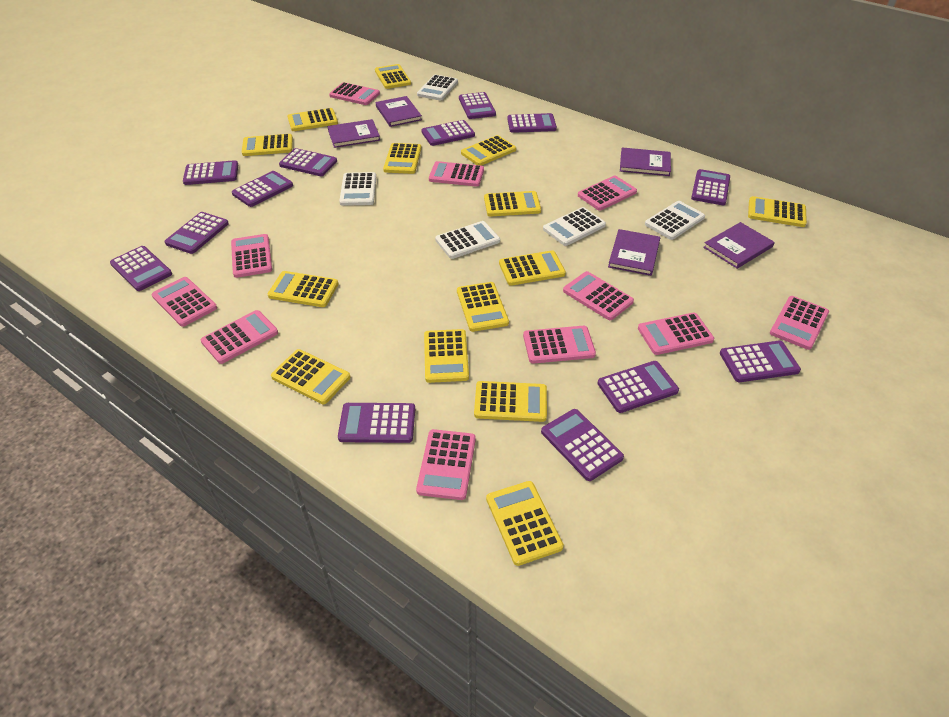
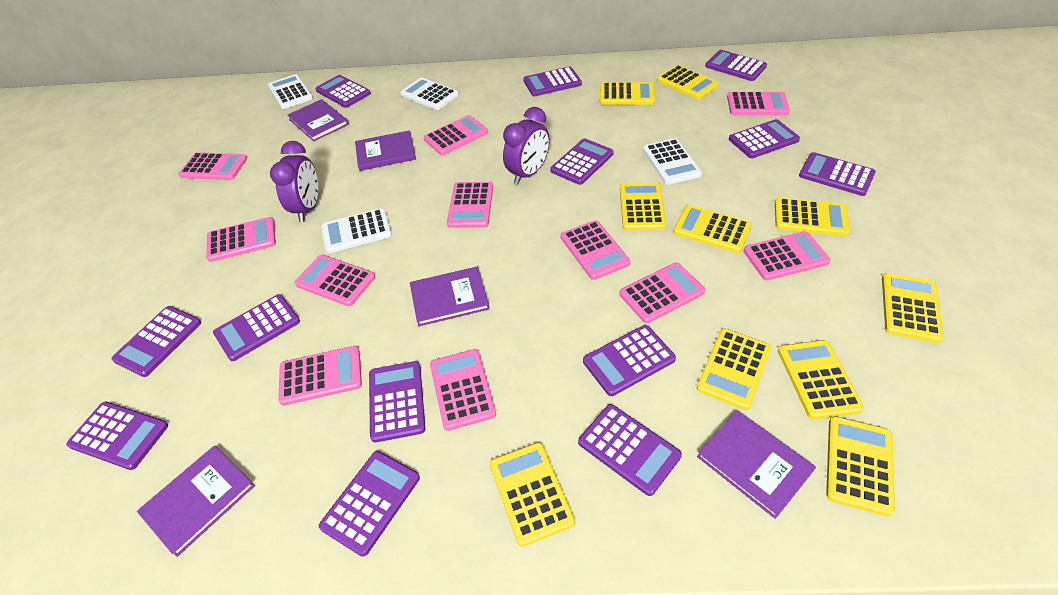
purple clock: none = 0 -> [270,141,318,222] [503,107,549,184] = 2
white calculator: [339,172,376,206] [417,75,458,101] [435,221,500,259] [543,207,606,246] [645,201,705,240] = 5 -> [268,74,313,109] [321,208,392,253] [400,78,459,110] [643,138,702,185] = 4
yellow calculator: [242,134,293,156] [267,271,338,307] [271,349,350,404] [288,108,338,131] [375,64,411,89] [383,143,422,174] [424,329,469,383] [457,282,509,332] [461,135,516,166] [474,381,547,422] [484,191,541,217] [486,481,564,566] [499,250,566,286] [748,196,807,227] = 14 -> [490,442,575,547] [600,82,655,105] [620,183,666,231] [657,65,719,100] [673,205,752,253] [696,328,771,410] [775,198,850,236] [778,340,864,420] [826,416,895,517] [882,273,943,343] = 10

